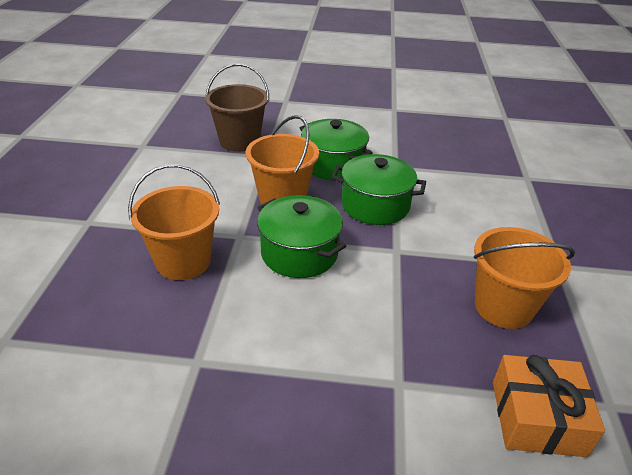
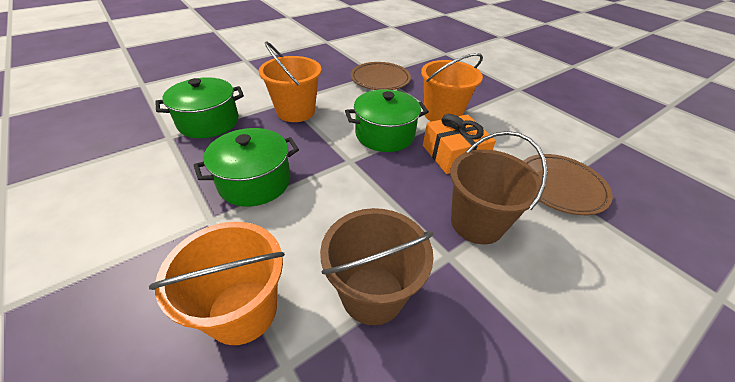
brown bucket: [205,63,269,152] = 1 -> [320,208,434,325] [450,131,548,244] = 2
brown plate: none = 0 -> [351,62,411,90] [524,154,613,215] = 2

